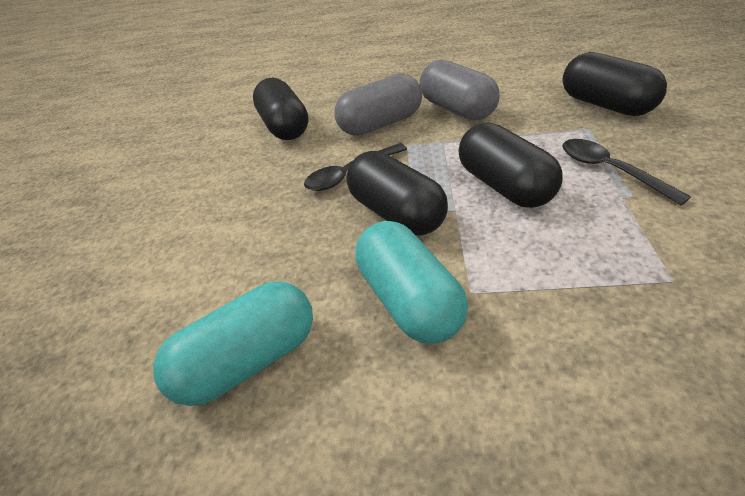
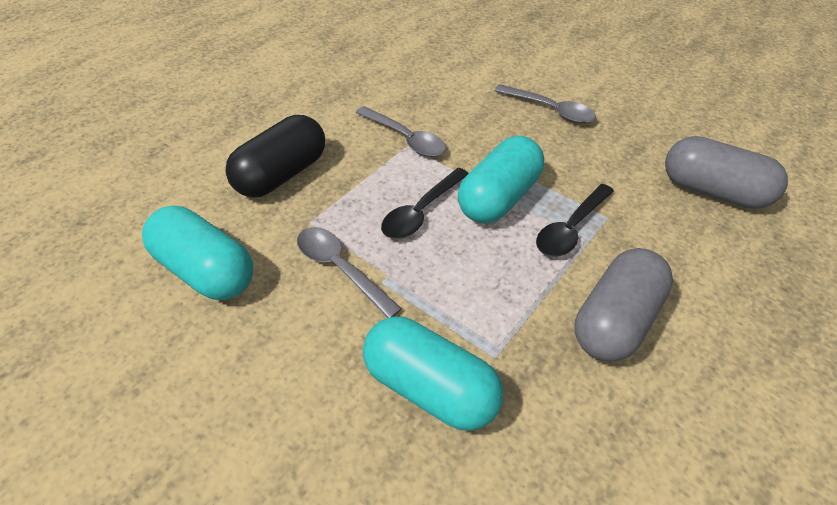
black capsule: [253,77,309,140] [346,151,448,236] [458,122,563,208] [563,52,667,116] = 4 -> [225,115,325,198] = 1
grey spoon: none = 0 -> [297,227,402,318] [356,106,446,157] [494,84,596,123] = 3
turquoise capsule: [153,281,313,406] [355,221,468,344] = 2 -> [142,206,253,300] [363,317,503,431] [458,136,544,224] = 3

